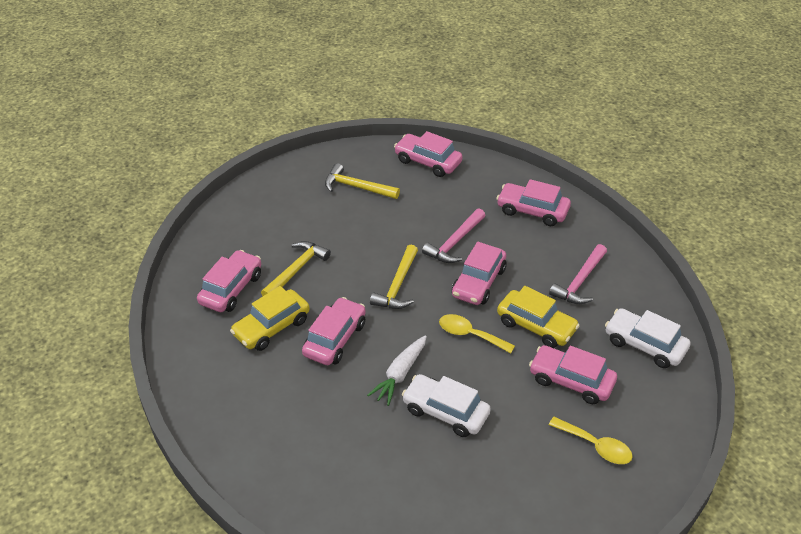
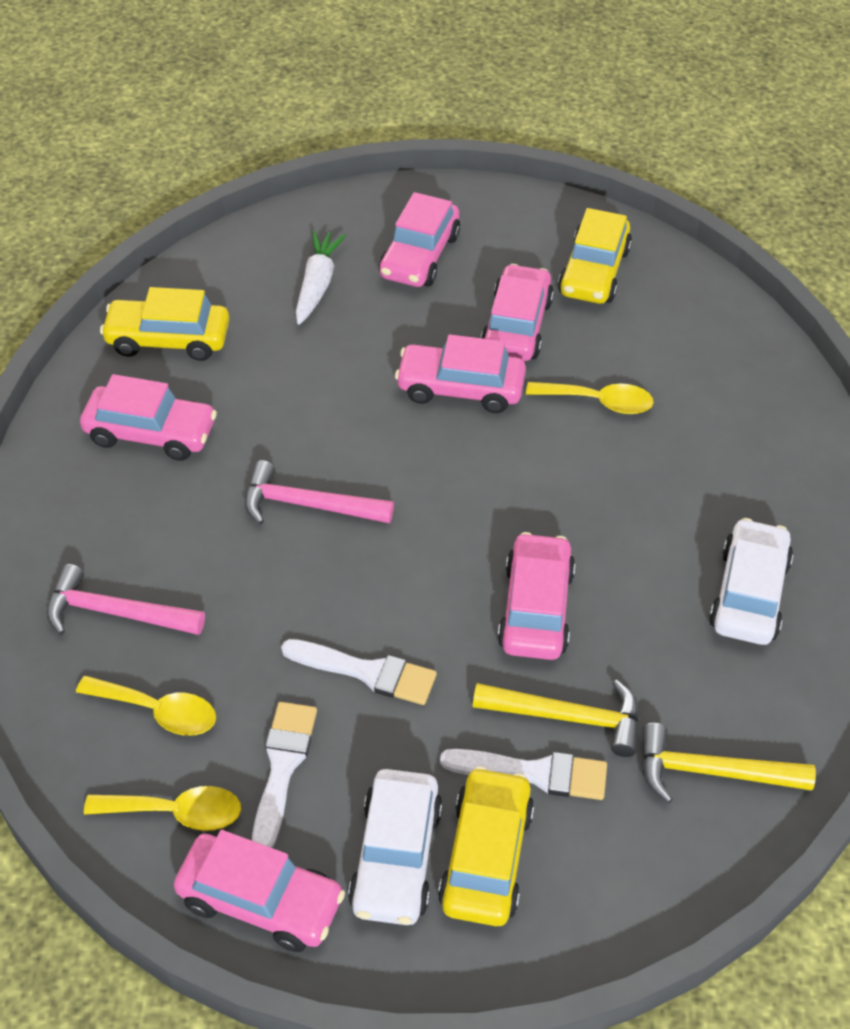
white brush: none = 0 -> [252,702,317,848] [281,639,437,705] [440,749,607,800] = 3
yellow car: [230,286,310,351] [497,286,580,348] = 2 -> [100,287,230,361] [438,766,534,926] [558,208,632,304] = 3
yellow hammer: [261,241,331,296] [325,163,400,199] [370,245,418,309] = 3 -> [473,679,639,757] [642,723,816,803] = 2
yellow spoon: [439,314,515,353] [549,417,633,464] = 2 -> [76,676,216,736] [84,786,241,831] [526,382,654,414] = 3

